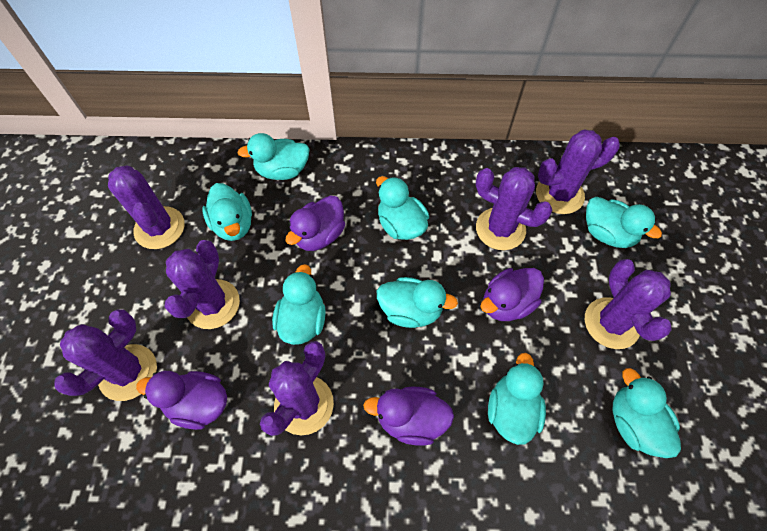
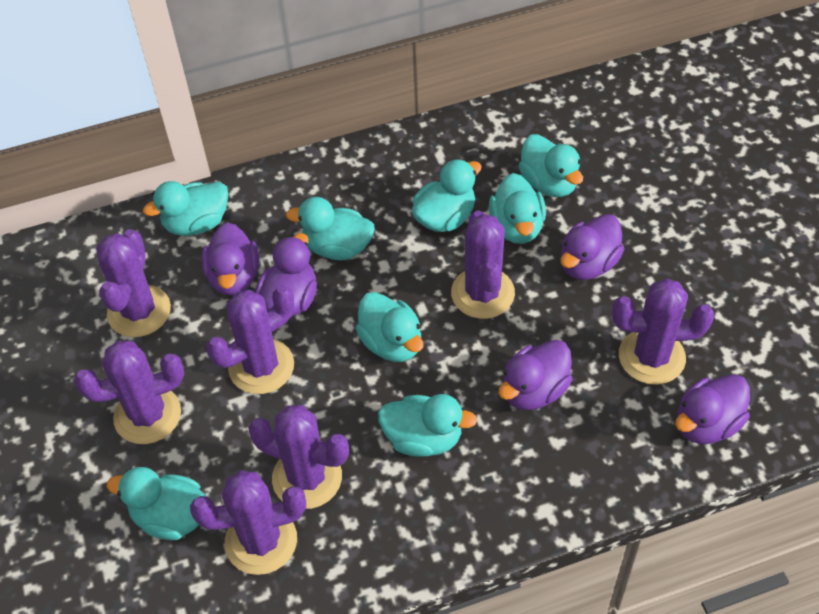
purple duck: [136,371,227,430] [286,195,345,251] [363,386,454,446] [480,268,544,321] = 4 -> [201,222,259,295] [255,233,317,317] [498,340,572,410] [560,214,624,280] [675,374,750,444] = 5

